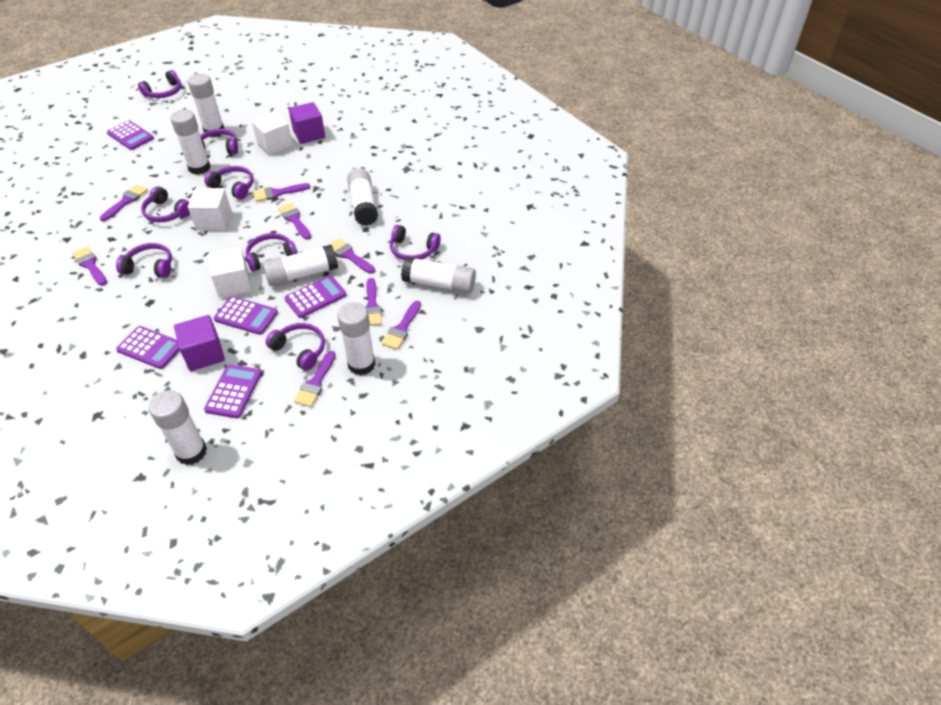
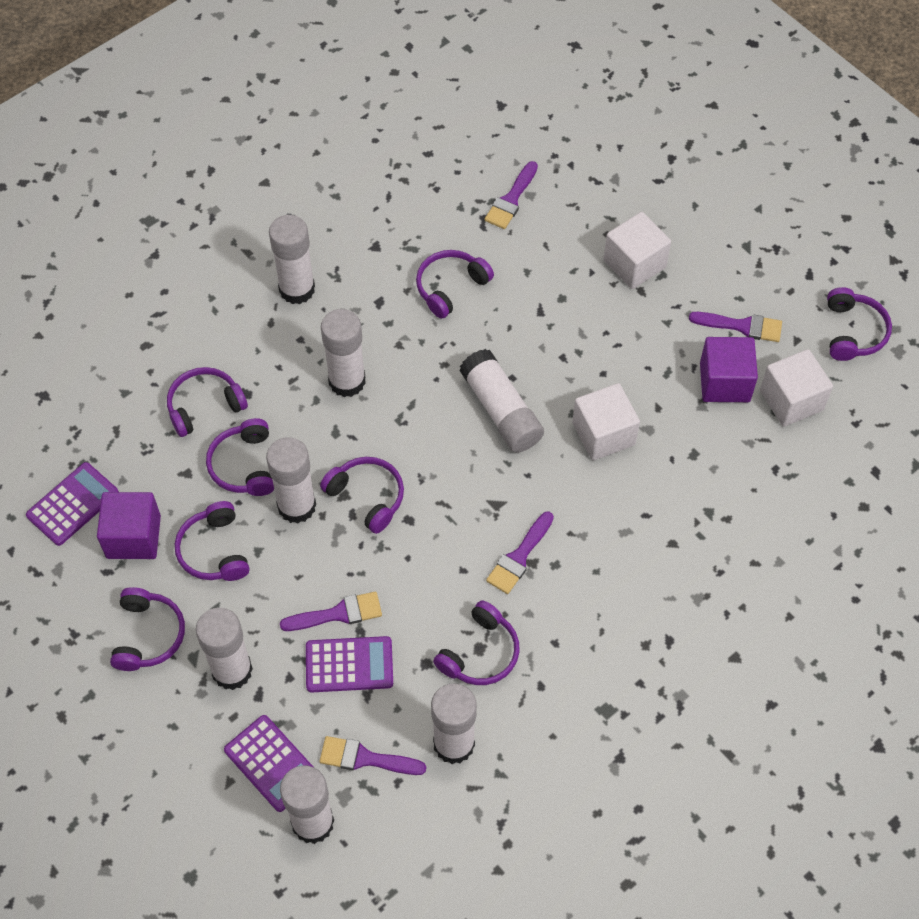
purple brush: [72,247,107,286] [100,185,148,221] [253,183,310,202] [278,202,311,240] [294,351,336,407] [329,239,375,274] [366,278,382,326] [382,301,421,350] = 8 -> [280,592,382,631] [320,736,426,775] [484,161,538,229] [486,511,554,594] [689,312,782,342] = 5
purple calculator: [107,120,154,150] [116,326,180,369] [204,364,262,418] [214,296,278,335] [285,275,347,318] = 5 -> [26,462,119,546] [224,715,313,812] [306,636,393,693] = 3

